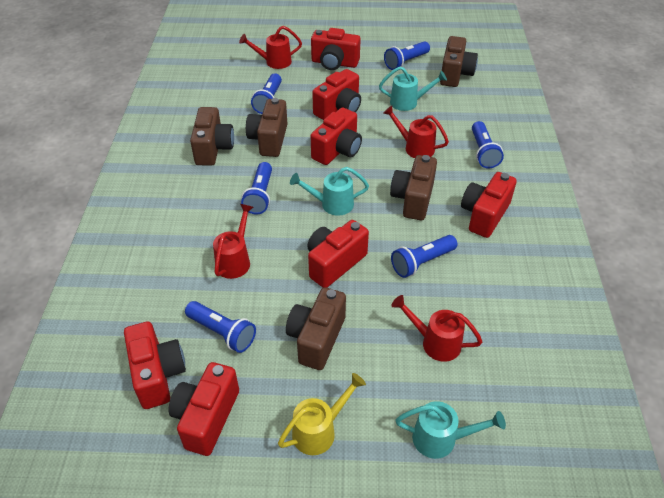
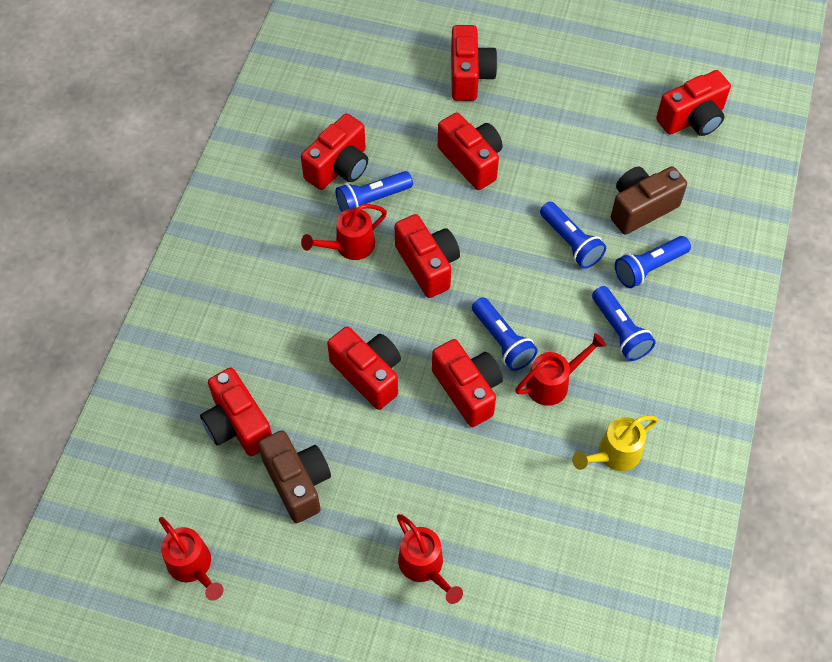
blue flashlight: [185,301,256,353] [241,162,272,214] [251,73,282,114] [384,41,430,70] [391,235,457,278] [472,121,504,168] = 6 -> [336,171,413,212] [472,298,538,371] [540,202,606,269] [592,286,656,361] [615,236,691,288] = 5
brown camera: [190,107,234,165] [246,98,287,157] [286,287,346,370] [390,155,437,220] [440,36,478,87] = 5 -> [258,430,331,523] [611,166,687,235] = 2
red camera: [124,321,186,409] [169,362,239,456] [307,220,369,288] [311,28,361,70] [311,107,362,165] [312,69,361,120] [461,172,517,238] = 7 -> [200,368,272,456] [301,113,368,190] [327,327,401,410] [395,214,460,298] [432,339,503,427] [438,112,503,190] [451,25,498,101] [656,70,731,136] = 8
turquoise watering can: [290,167,369,216] [379,66,447,111] [395,401,506,459] = 3 -> none = 0

